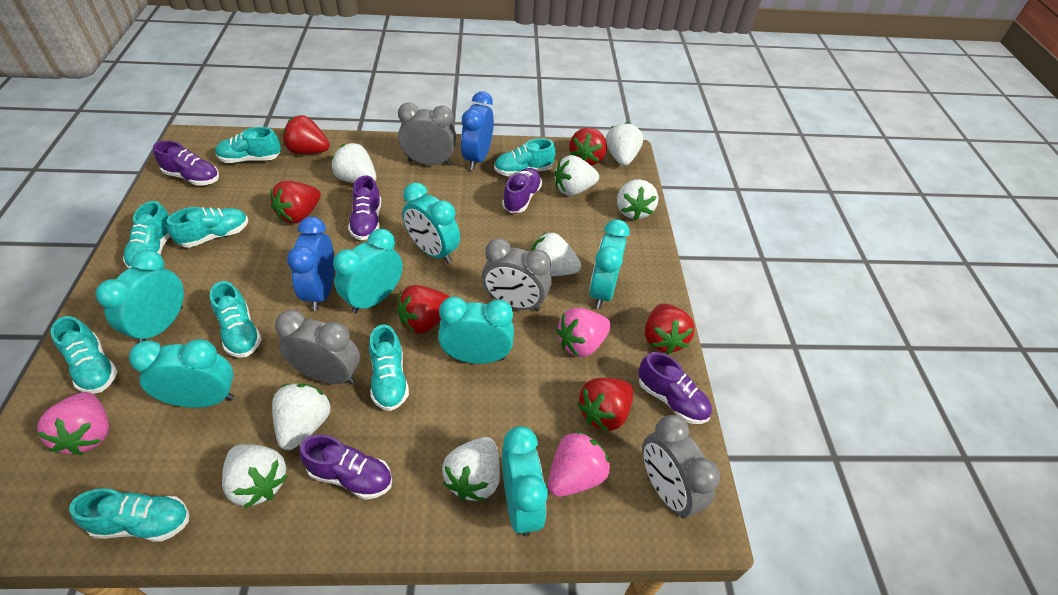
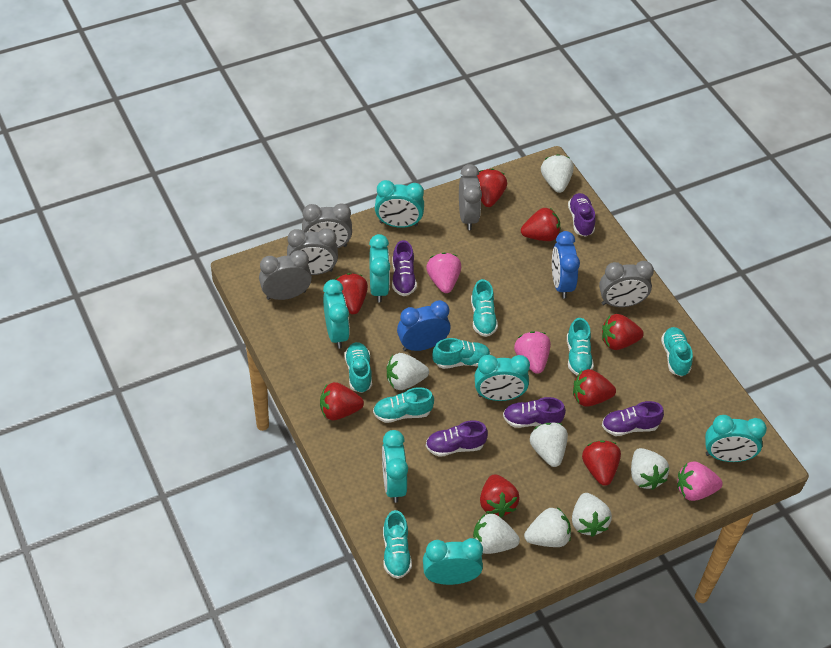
grey clock: [275,310,360,385] [398,102,456,165] [482,238,552,311] [642,415,720,518] = 4 -> [259,250,312,300] [287,228,338,275] [302,204,352,248] [459,164,482,230] [599,261,654,307] = 5
red strawberry: [271,181,321,224] [283,115,330,154] [397,285,450,334] [569,128,607,165] [577,378,633,432] [645,303,695,354] = 6 -> [320,382,364,420] [336,273,368,314] [477,169,507,207] [480,474,520,518] [521,208,560,241] [573,369,616,407] [582,440,621,486] [602,314,644,350] = 8
turquoise shoe: [51,316,118,394] [69,488,189,541] [123,201,170,269] [167,207,248,248] [210,281,262,358] [215,127,281,163] [369,325,409,411] [494,138,556,176] = 8 -> [344,342,372,393] [373,387,434,423] [383,510,412,579] [432,338,490,369] [471,279,498,337] [567,318,594,376] [661,327,693,377] = 7
white strawberry: [222,444,288,508] [272,384,331,450] [332,143,376,183] [442,437,500,501] [531,232,581,276] [554,155,599,196] [606,122,643,166] [617,179,658,221] = 8 -> [387,353,429,390] [473,513,520,554] [524,507,571,547] [530,423,568,467] [541,154,574,193] [572,493,612,537] [631,448,669,490] = 7

